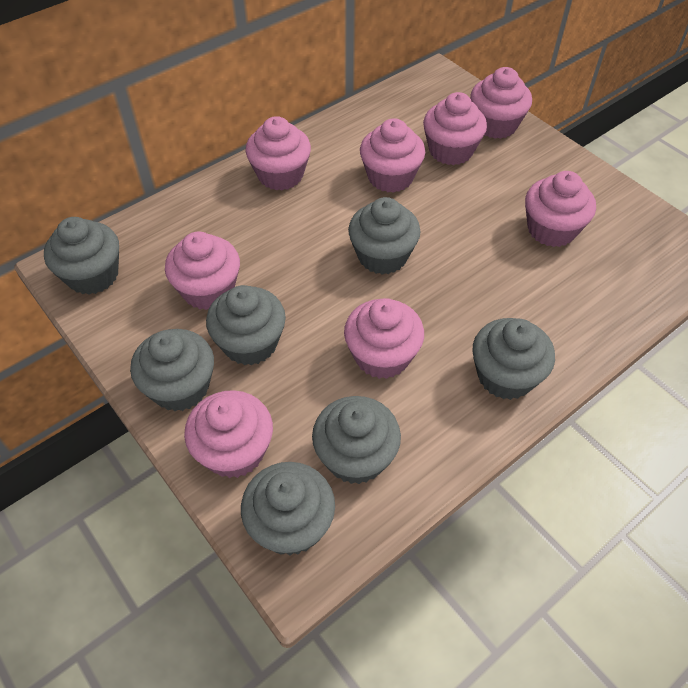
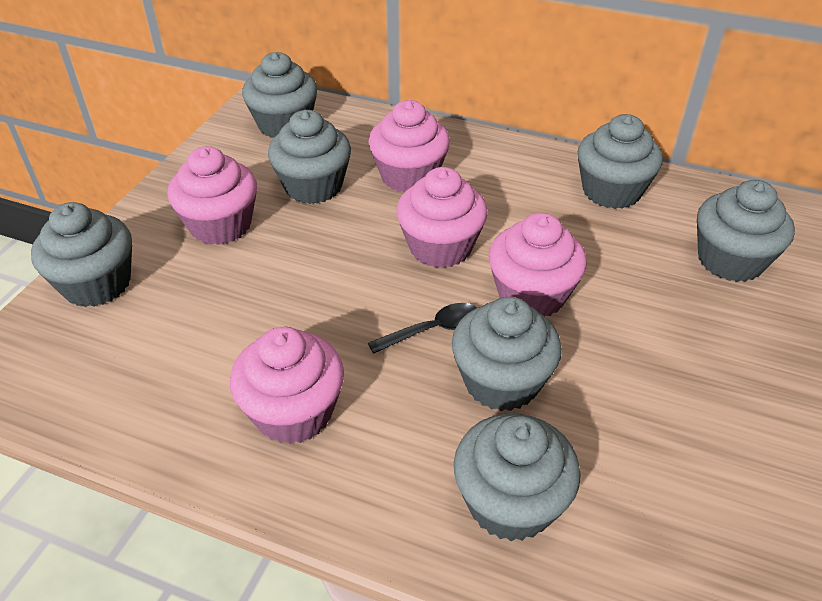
black spoon: none = 0 -> [368,303,477,354] = 1
pink cupcake: [165,232,240,310] [184,390,273,478] [246,116,311,190] [344,298,424,379] [360,118,425,193] [423,92,487,165] [470,67,532,139] [525,171,596,247] = 8 -> [167,146,257,245] [230,327,344,444] [368,100,450,192] [396,167,488,268] [489,213,587,317] = 5

